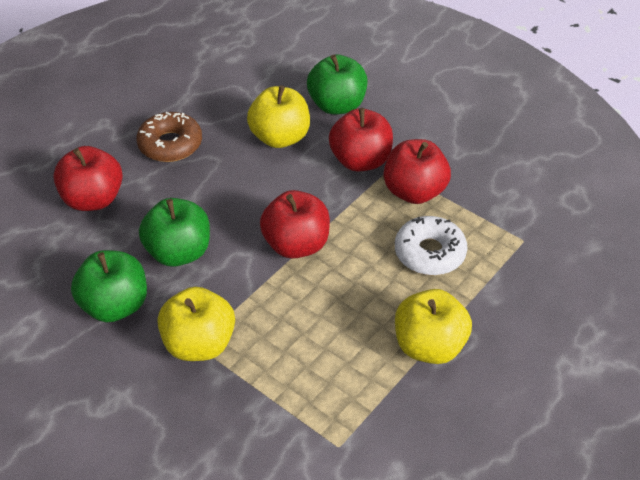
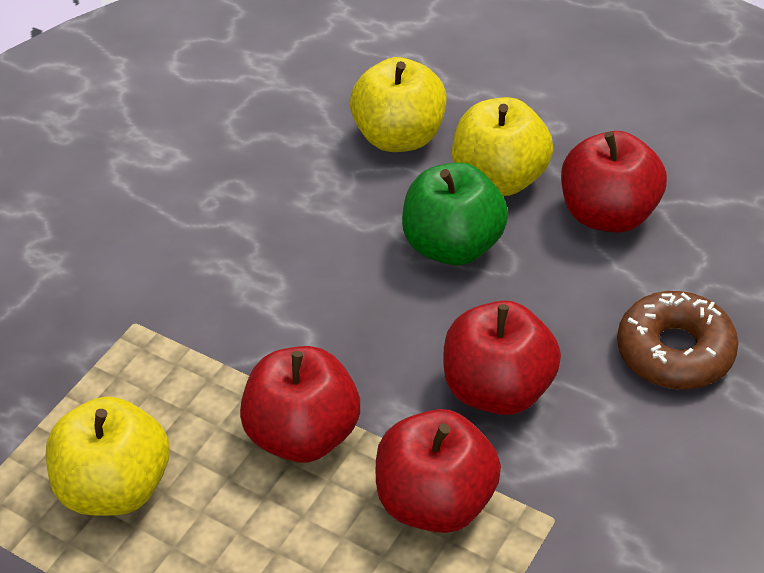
green apple: [71,250,147,322] [139,198,210,267] [307,54,368,114] = 3 -> [402,162,508,266] = 1
white donut: [395,216,467,275] = 1 -> none = 0

